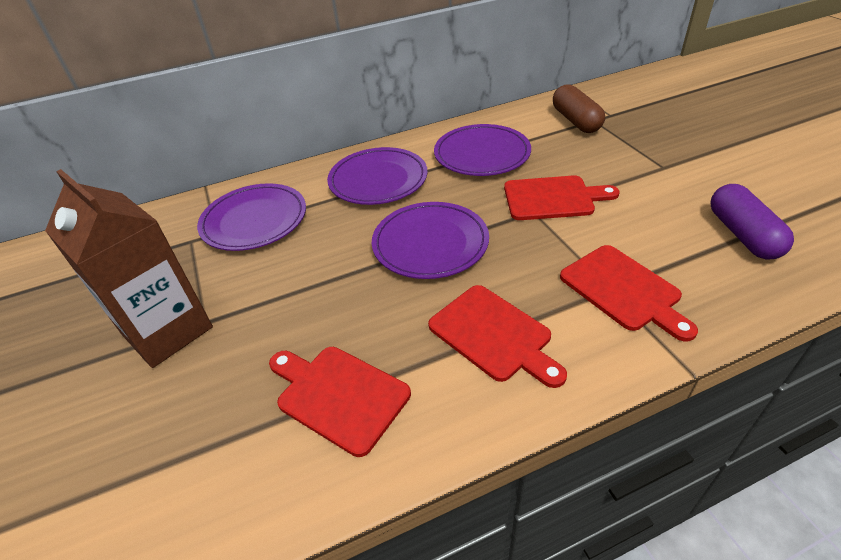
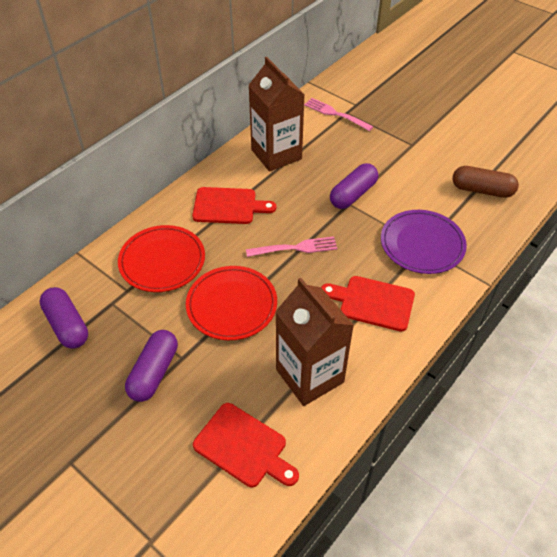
brown carton: [45,169,213,368] = 1 -> [248,57,305,172] [275,278,354,406] = 2
pink fork: none = 0 -> [246,236,338,257] [304,98,373,131] = 2
purple capsule: [711,184,794,260] = 1 -> [40,287,88,348] [125,330,178,402] [330,163,378,209] = 3
purple plate: [197,183,306,251] [327,147,428,205] [372,202,489,279] [434,124,531,176] = 4 -> [381,210,467,274] = 1
red cutting board: [269,347,411,457] [428,285,567,388] [504,175,620,220] [560,245,698,342] = 4 -> [192,187,276,224] [193,403,299,487] [321,276,415,332] = 3
red plate: none = 0 -> [118,225,205,292] [186,266,277,340] = 2

